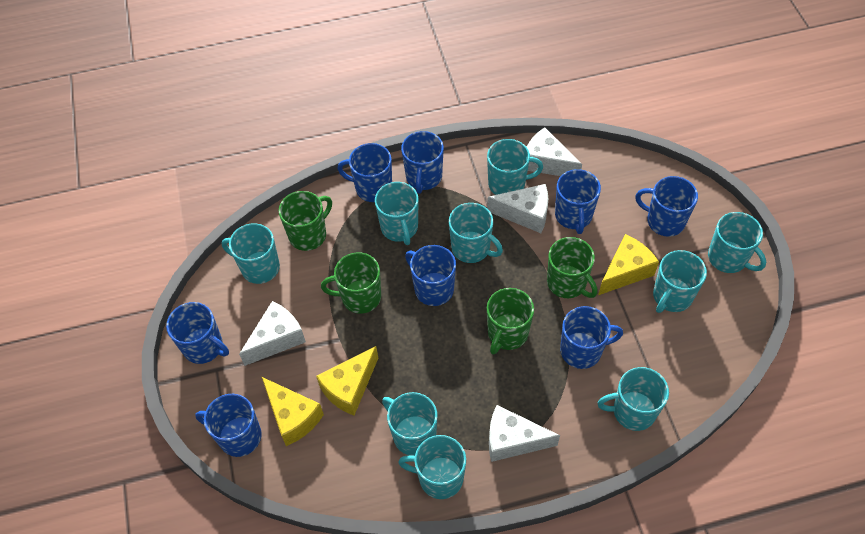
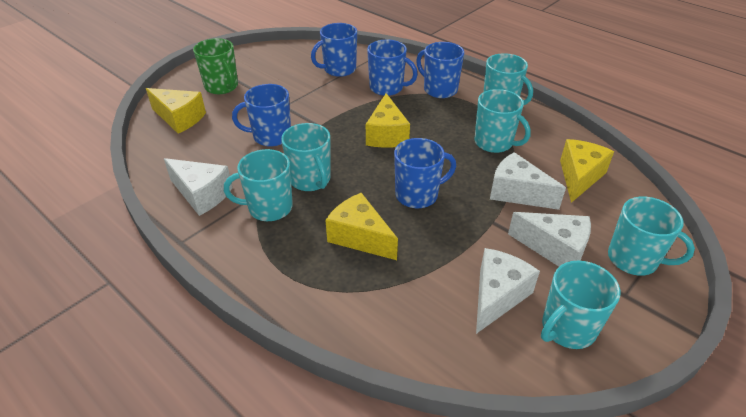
blue mug: [166,302,229,364] [195,394,262,457] [338,143,392,202] [401,131,444,194] [405,245,456,306] [555,169,601,234] [560,306,623,369] [635,176,698,237] = 8 -> [232,84,291,147] [311,23,357,77] [367,40,418,96] [394,138,456,208] [416,42,464,98] = 5
green mug: [279,191,332,251] [321,252,381,314] [487,288,534,354] [547,237,598,298] = 4 -> [193,38,238,94] = 1
turquoise mug: [222,223,280,284] [375,182,419,245] [382,392,438,456] [398,435,466,499] [449,203,503,263] [487,139,543,195] [597,367,669,431] [653,250,707,313] [708,212,766,273] = 9 -> [224,149,293,221] [281,123,331,191] [474,89,531,153] [483,53,533,105] [541,261,621,349] [608,197,695,276] = 6
yellow cheese: [262,377,324,446] [316,346,378,415] [598,234,659,295] = 3 -> [146,88,206,134] [326,193,398,260] [366,93,410,148] [560,139,614,203] = 4

